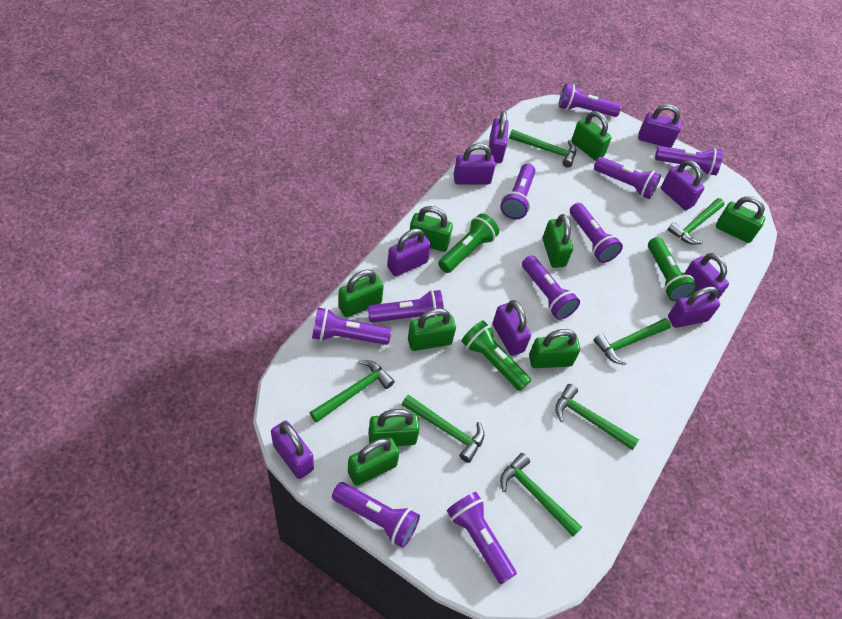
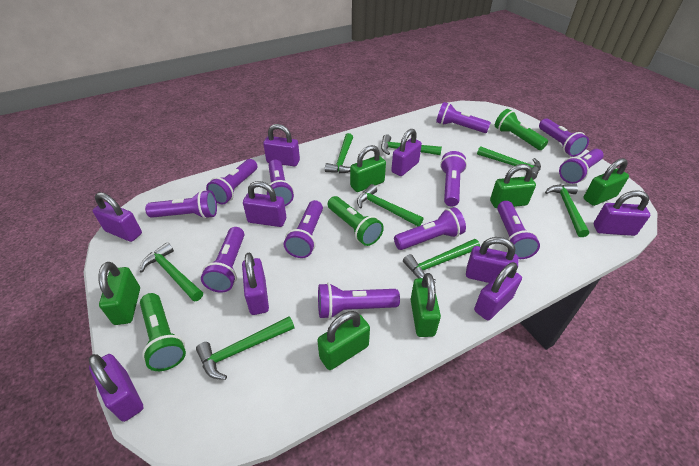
green hammer: [310,360,395,423] [401,395,484,463] [500,453,582,537] [509,129,576,168] [555,384,639,450] [593,318,671,365] [667,198,724,245] = 7 -> [140,242,203,302] [196,316,295,380] [325,133,353,173] [357,184,423,226] [381,134,442,155] [403,239,480,283] [477,146,541,180] [545,184,589,237] = 8
green padlock: [338,270,384,318] [348,438,400,486] [369,409,420,446] [408,308,456,351] [409,206,453,252] [529,329,580,368] [543,214,573,268] [571,111,612,161] [716,196,765,243] = 9 -> [98,262,140,325] [317,311,370,370] [350,145,386,192] [410,273,441,337] [490,164,536,208] [583,158,629,206] = 6
purple flashlight: [312,308,391,345] [332,482,420,548] [368,290,444,322] [447,492,517,584] [500,164,535,219] [522,255,580,320] [559,83,621,117] [570,203,623,263] [594,157,661,199] [655,146,723,175] = 10 -> [145,190,217,219] [201,227,244,293] [206,159,257,204] [266,160,294,206] [284,200,323,258] [318,283,400,319] [394,207,466,250] [436,102,491,133] [440,151,467,207] [497,201,540,259] [539,119,589,157] [559,149,604,184] = 12

